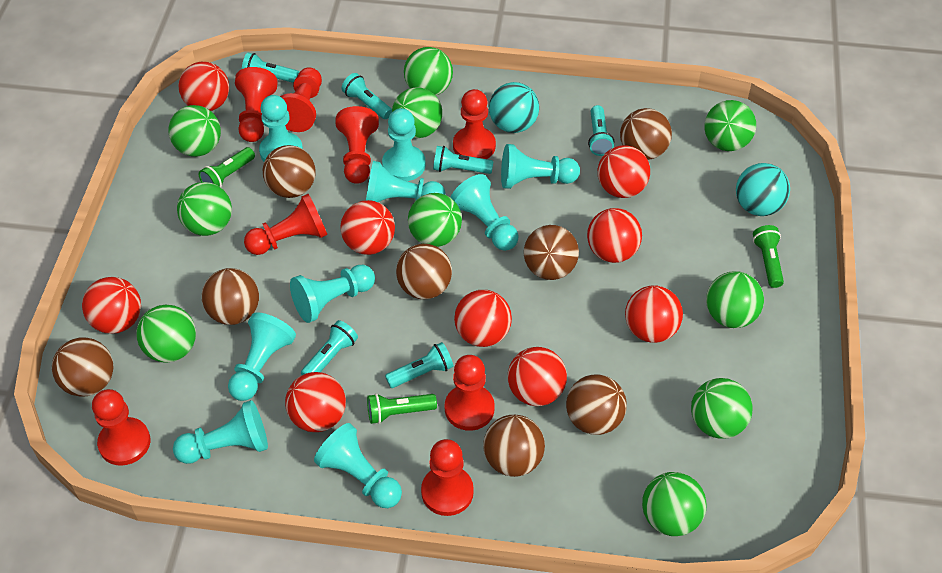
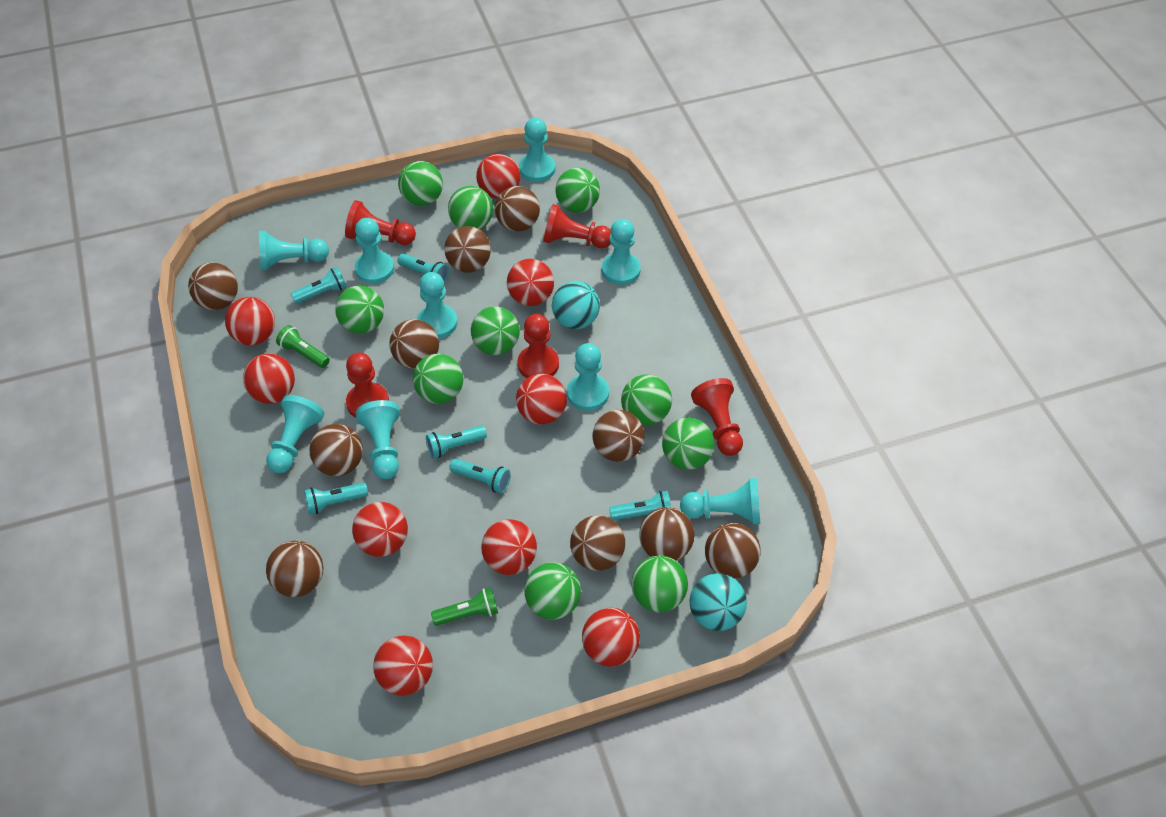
brown ball: [52,338,113,397] [202,268,259,325] [263,145,316,198] [396,244,452,299] [483,415,545,477] [524,225,579,280] [566,374,627,435] [620,108,672,160] = 8 -> [188,263,238,310] [266,541,323,597] [309,424,363,476] [389,319,439,369] [444,226,491,273] [495,186,540,231] [570,515,625,571] [593,410,645,462] [639,507,694,561] [705,523,761,579] = 10
green flashlight: [199,147,255,188] [367,393,437,424] [753,225,784,288] = 3 -> [276,325,330,368] [431,588,498,626] = 2
red pawn: [92,389,150,466] [235,67,278,142] [244,194,327,255] [280,67,322,132] [336,106,379,184] [421,439,474,516] [445,355,495,431] [453,89,496,159] = 8 -> [345,200,416,245] [346,353,389,418] [518,314,559,378] [543,204,611,248] [691,378,743,456] = 5

